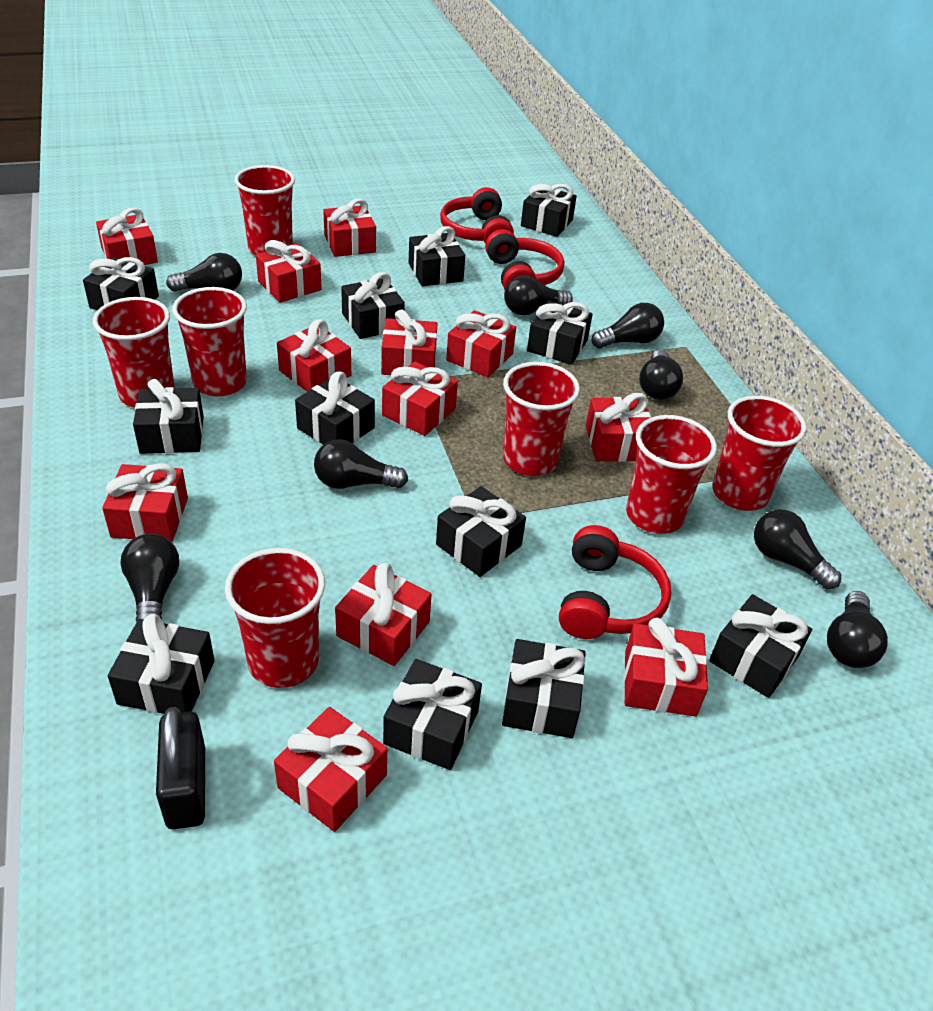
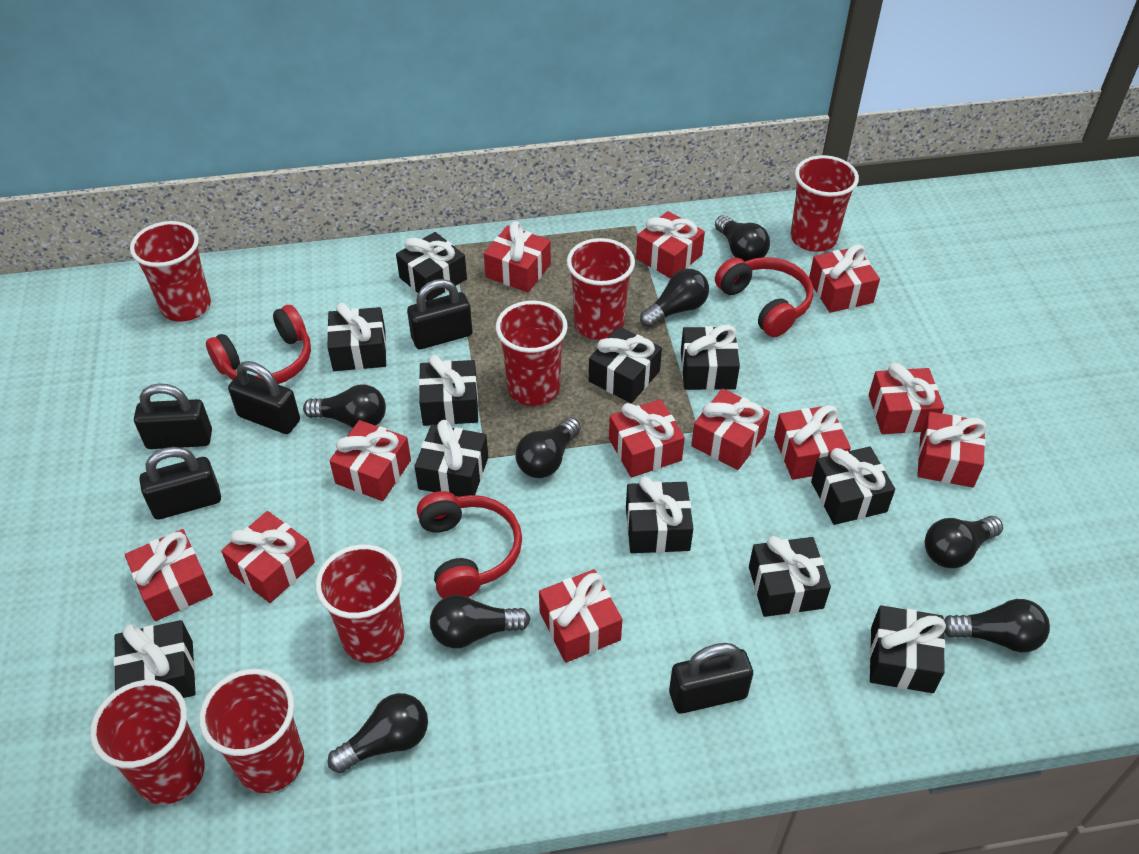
black gift: [83,257,159,310] [108,614,215,714] [133,379,204,454] [295,372,375,445] [341,272,405,339] [383,659,482,770] [409,226,465,286] [436,486,526,577] [502,639,586,738] [521,184,577,237] [527,300,593,365] [709,594,812,698] = 12 -> [114,620,196,698] [327,303,387,371] [396,232,467,301] [414,420,488,497] [419,355,478,426] [589,327,662,403] [626,476,693,553] [681,325,740,390] [749,536,831,617] [811,447,895,525] [870,605,946,693] = 11
black padlock: [156,707,205,829] = 1 -> [134,384,212,449] [139,447,221,520] [228,361,300,434] [407,279,472,349] [669,643,753,714] = 5

